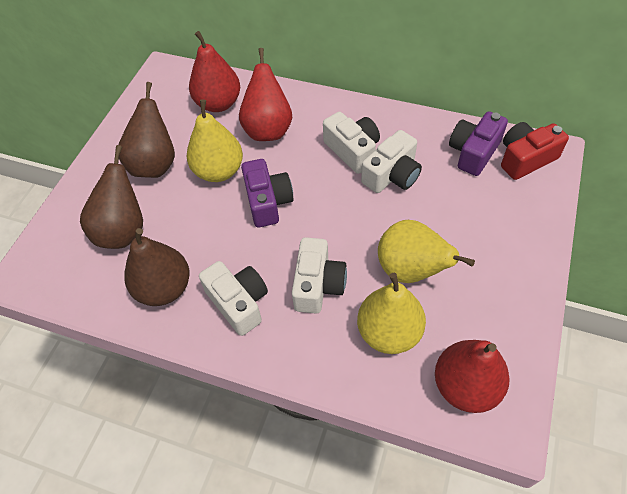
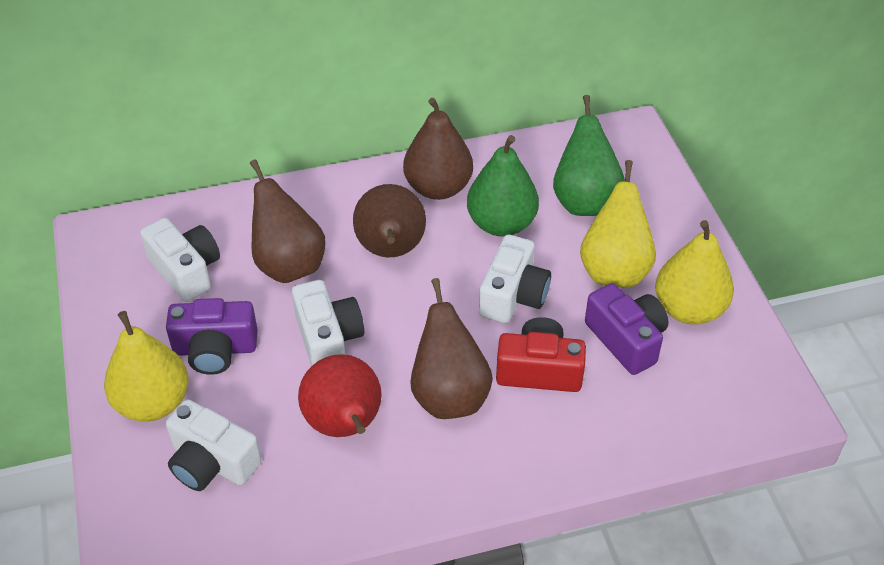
brown pear: [80,145,143,249] [118,82,175,178] [124,228,190,306] = 3 -> [250,159,325,283] [353,184,426,258] [403,98,473,200] [410,278,493,419] = 4
green pear: none = 0 -> [467,135,539,237] [553,95,625,216] = 2
red pear: [189,31,240,112] [239,48,292,141] [435,340,510,413] = 3 -> [298,354,382,437] = 1

